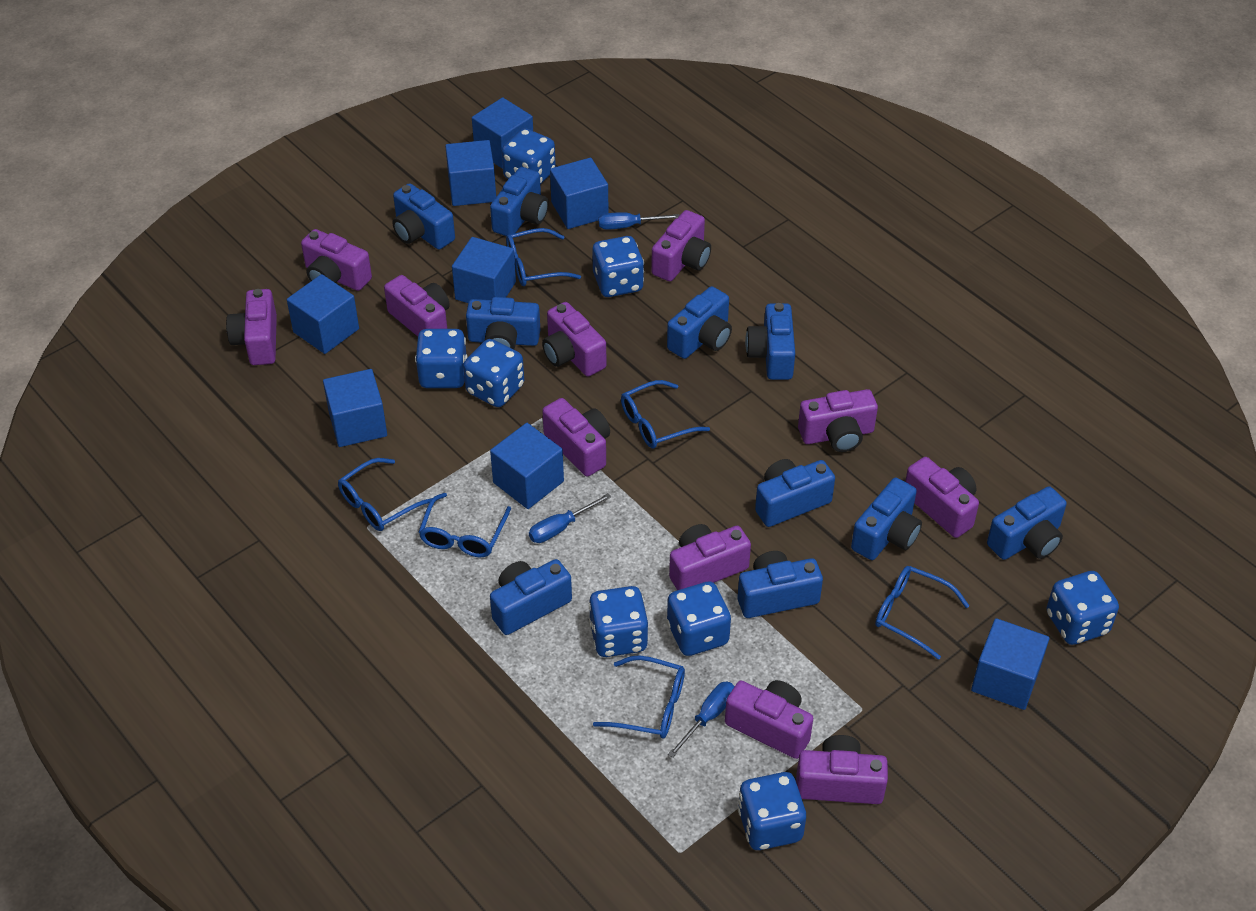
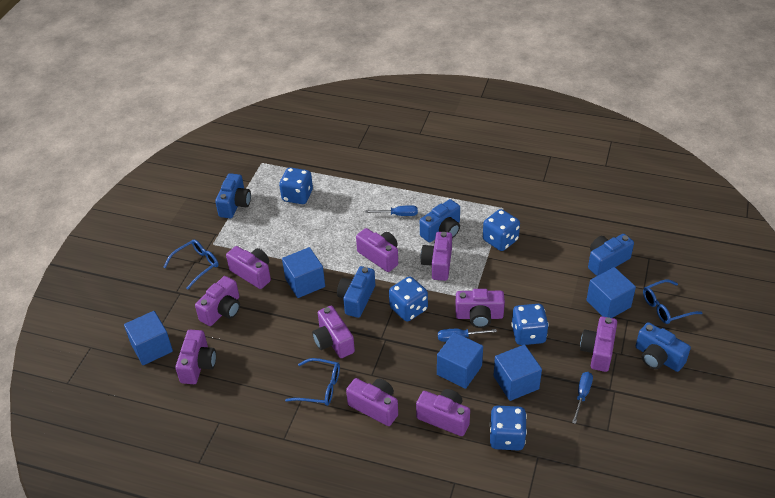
blue camera: [393,183,455,249] [466,297,540,350] [490,167,549,236] [490,559,572,635] [667,286,732,359] [738,551,823,618] [745,303,795,380] [755,459,835,527] [851,478,922,560] [987,486,1067,560] = 10 -> [215,173,251,218] [337,266,375,318] [420,199,460,243] [588,234,634,276] [636,322,691,372] = 5
blue cube: [287,274,359,354] [323,369,387,447] [445,140,496,206] [452,237,516,303] [472,97,533,169] [490,423,564,509] [550,158,608,229] [971,618,1049,710] = 8 -> [124,311,173,365] [282,247,325,298] [437,332,483,389] [493,345,542,401] [586,267,636,318] = 5
blue dice: [415,329,467,388] [463,339,524,407] [502,128,556,185] [589,586,649,657] [592,236,644,297] [667,582,731,656] [738,772,806,850] [1046,571,1119,645] = 8 -> [279,167,313,204] [389,276,428,321] [483,209,520,251] [490,406,527,451] [511,304,549,345] = 5
blue glasses: [338,458,433,531] [419,493,511,557] [506,228,581,286] [593,656,685,738] [621,380,710,448] [875,566,969,660] = 6 -> [163,239,219,289] [285,358,340,406] [643,280,703,324] = 3
purple camera: [226,289,277,365] [301,229,372,291] [384,275,449,336] [542,302,607,376] [542,398,610,477] [651,210,711,281] [669,524,751,590] [725,680,813,759] [796,735,888,804] [798,389,878,452] [905,457,979,538] = 11 -> [175,330,216,384] [195,276,240,326] [226,246,271,289] [312,306,355,358] [346,378,398,426] [356,228,398,272] [416,389,470,436] [421,232,452,281] [455,289,505,328] [580,316,617,372] = 10

